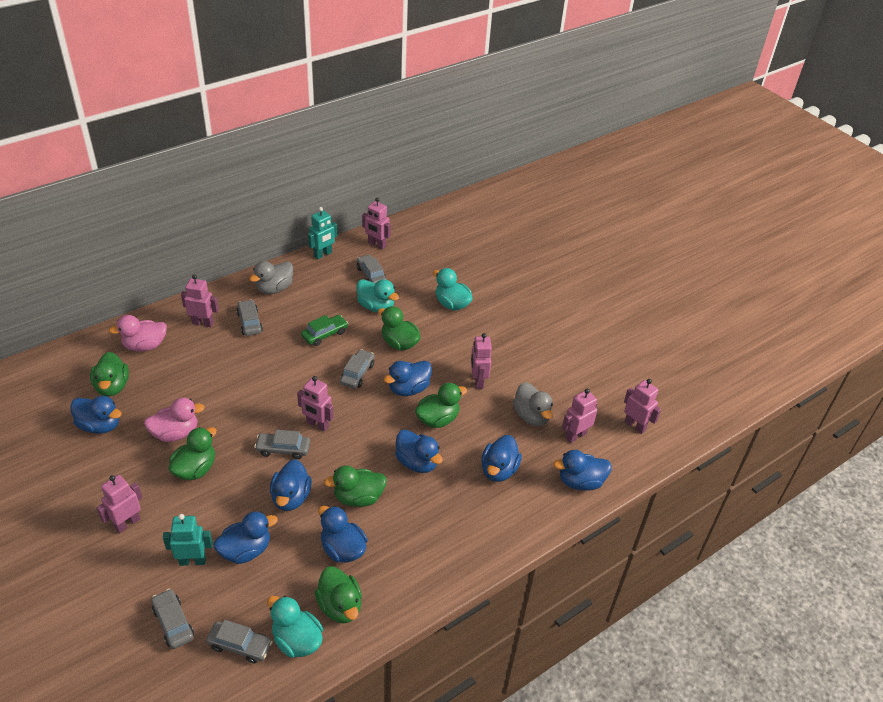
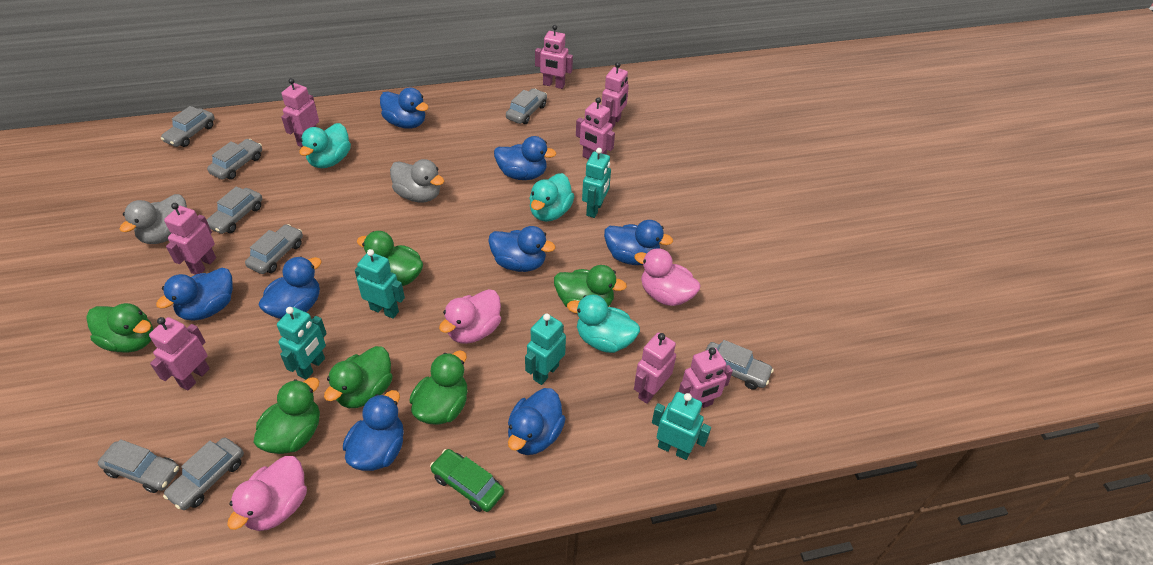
grey car: [151,589,194,649] [206,620,273,664] [236,300,263,336] [254,430,310,459] [340,349,374,389] [357,255,387,283] = 6 -> [98,439,179,493] [161,106,215,147] [163,437,244,510] [207,139,262,180] [207,186,262,234] [245,224,303,274] [506,88,547,124] [705,340,774,390] = 8
pink duck: [109,315,167,352] [144,398,205,442] = 2 -> [227,456,307,531] [439,289,501,344] [634,248,701,306] = 3
pink robot: [96,475,142,533] [181,275,219,327] [297,376,334,431] [362,198,391,250] [471,333,492,389] [562,389,598,443] [624,379,661,434] = 7 -> [149,317,210,390] [164,203,216,275] [281,78,319,147] [535,25,573,89] [576,97,615,159] [602,62,629,129] [634,332,676,404] [679,347,733,408] = 8
turquoise robot: [163,514,213,566] [308,207,337,259] = 2 -> [277,307,327,379] [355,249,405,319] [525,314,566,385] [582,148,611,218] [652,392,711,460] = 5

